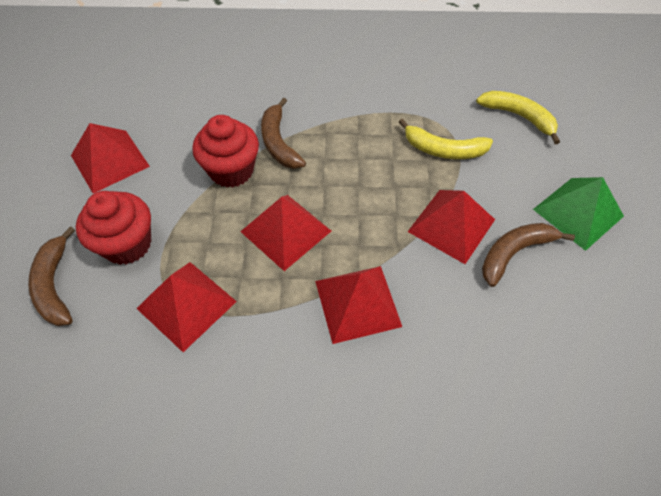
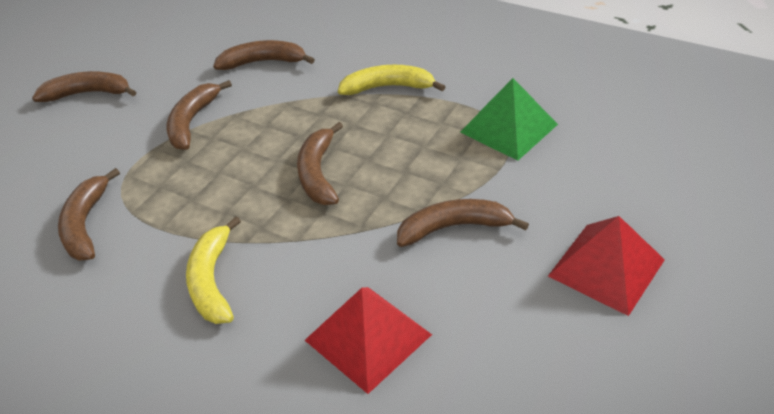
brown banana: [28,227,75,326] [261,97,306,169] [482,223,575,287] = 3 -> [32,71,136,102] [58,168,120,261] [167,80,232,150] [213,40,315,70] [297,122,343,205] [397,199,529,247] = 6
red cupcake: [76,191,151,265] [192,115,259,188] = 2 -> none = 0
red pyramid: [71,123,150,193] [136,262,237,352] [240,195,331,271] [315,266,402,344] [408,190,495,264] = 5 -> [305,287,432,394] [548,216,665,316] = 2

